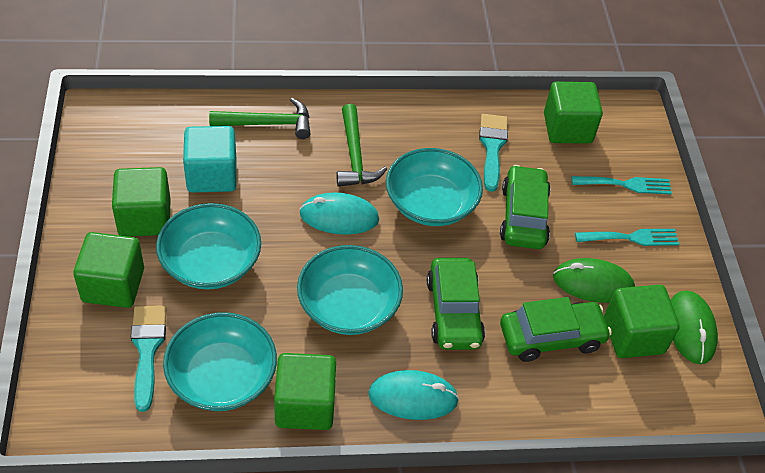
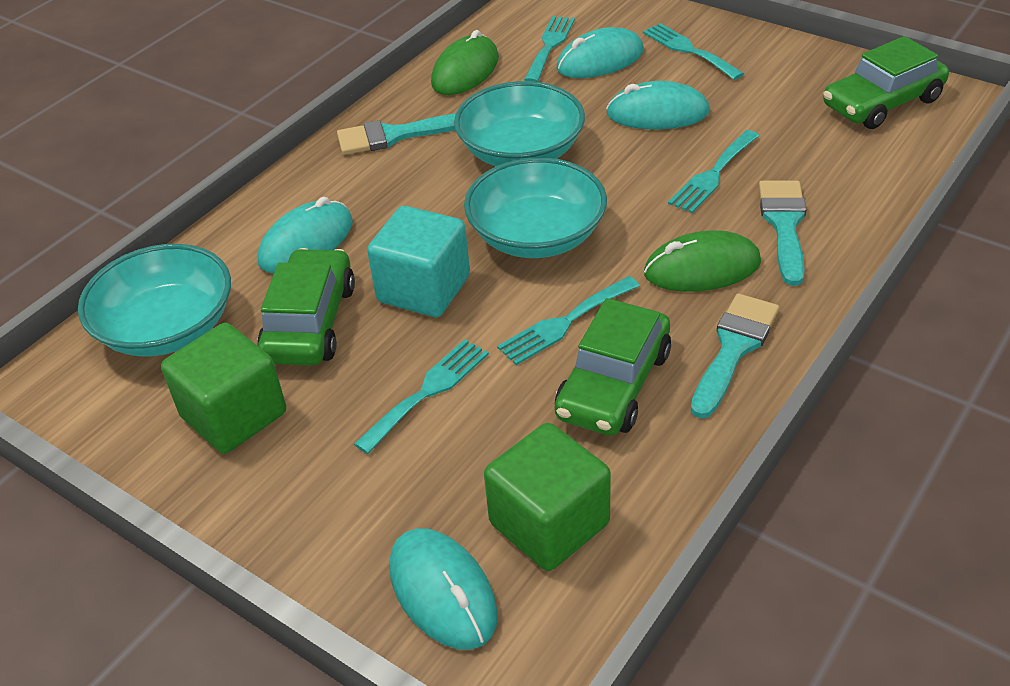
green cube: [73,232,144,308] [112,167,170,236] [274,353,336,430] [544,81,603,144] [604,285,680,358] = 5 -> [161,323,286,454] [484,423,611,571] = 2
green hammer: [209,98,311,139] [337,104,387,187] = 2 -> none = 0
turquoise bowl: [156,203,261,289] [163,312,277,411] [297,245,403,335] [386,148,483,226] = 4 -> [78,244,231,357] [454,81,585,166] [464,158,607,258] = 3
turquoise brush: [131,305,167,412] [479,114,508,192] = 2 -> [337,113,456,155] [691,293,779,418] [759,181,807,286] = 3
turquoise fork: [571,176,672,195] [575,229,679,246] = 2 -> [354,339,489,454] [497,276,640,365] [524,16,575,82] [643,23,744,80] [668,130,759,213] = 5
turquoise mouse: [299,193,379,235] [368,370,459,420] = 2 -> [258,197,353,273] [389,528,498,650] [556,27,644,78] [606,81,710,129] = 4

